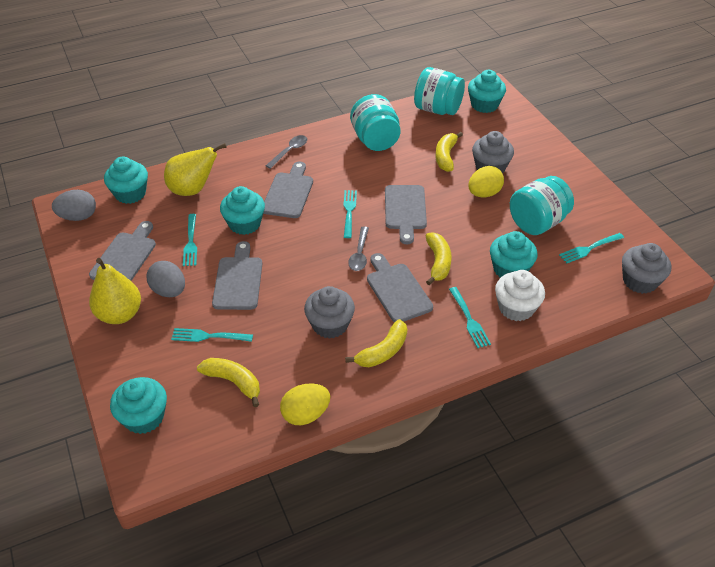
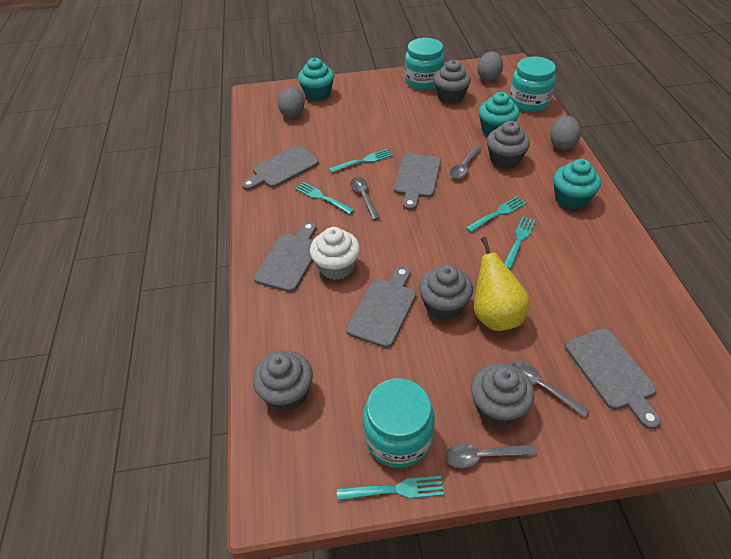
grey cupcake: [304,286,355,339] [472,131,514,173] [622,243,671,294] = 3 -> [253,350,313,411] [419,265,473,320] [434,60,471,104] [471,363,534,426] [487,121,530,169] = 5
grey egg: [52,190,96,221] [147,261,185,297] = 2 -> [278,86,305,118] [477,51,503,81] [550,116,581,150] = 3
grey spoon: [266,135,307,169] [348,226,369,271] = 2 -> [350,177,380,220] [445,444,536,468] [450,146,482,179] [511,362,589,418] = 4
turquoise cupcake: [104,157,148,204] [110,377,167,434] [220,186,265,235] [468,70,506,113] [490,231,537,278] = 5 -> [298,58,334,101] [479,92,519,135] [553,159,601,209] = 3
yellow banana: [197,358,260,407] [345,319,407,367] [426,232,452,285] [435,132,463,172] = 4 -> none = 0
yellow egg: [280,383,330,425] [469,166,504,198] = 2 -> none = 0
yellow pear: [89,258,141,324] [164,143,227,196] = 2 -> [474,237,530,331] = 1

